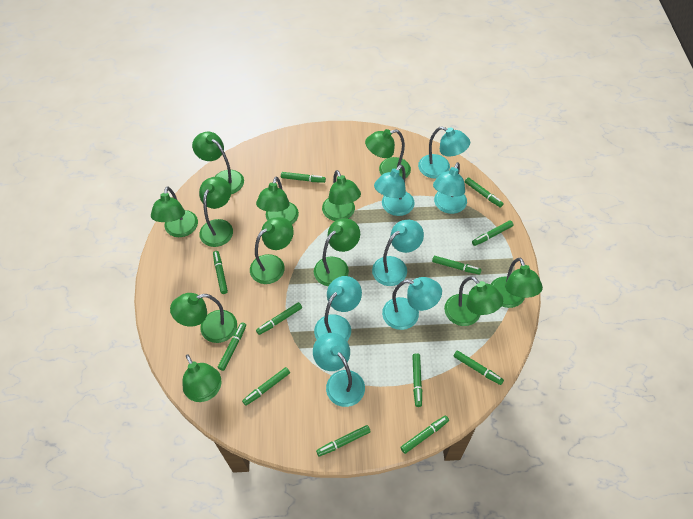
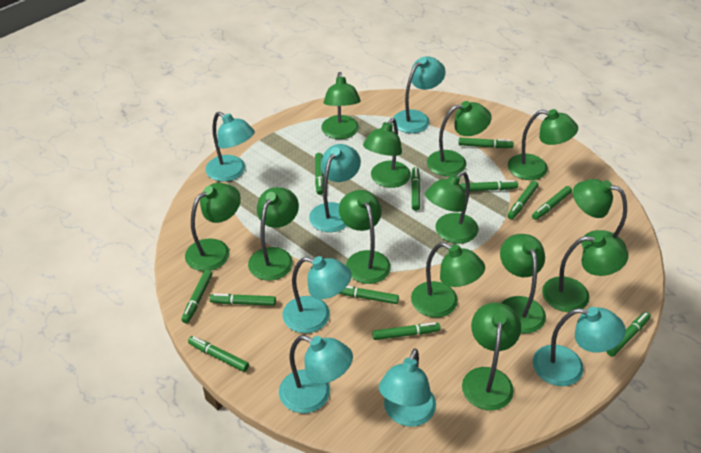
green lamp: [151,186,198,237] [170,293,237,343] [183,354,222,402] [192,132,244,194] [199,177,233,247] [250,217,294,284] [256,177,299,224] [314,218,360,286] [322,170,361,221] [365,129,411,179] [444,276,503,326] [491,258,543,308] = 12 -> [185,183,241,271] [248,187,299,281] [321,72,361,139] [339,190,391,284] [363,118,411,188] [411,242,485,318] [425,171,479,244] [427,101,492,176] [462,303,521,411] [500,234,546,333] [508,109,578,180] [542,234,628,312] [573,179,627,249] = 13

